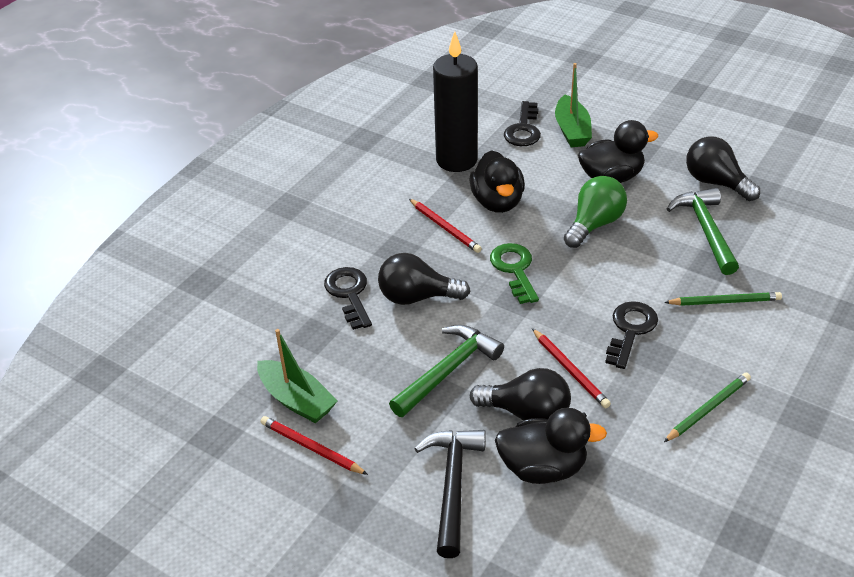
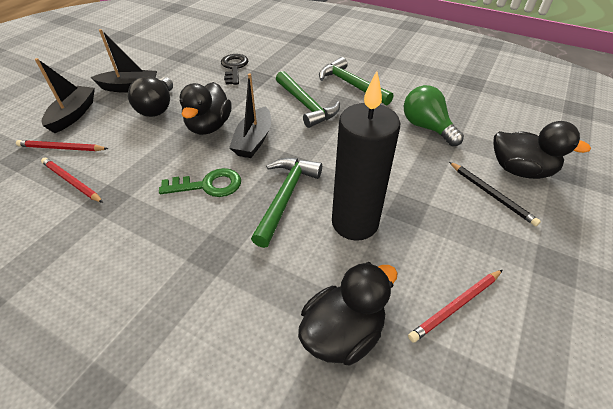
black boat: none = 0 -> [35,58,95,133] [91,29,157,93] [229,73,271,158] = 3
black hammer: [414,430,486,558] = 1 -> none = 0
black key: [324,267,372,330] [504,101,541,146] [605,301,658,369] = 3 -> [221,54,248,85] = 1
black light bulb: [378,253,470,305] [470,368,571,420] [686,136,760,201] = 3 -> [128,76,173,117] = 1
black pencil: none = 0 -> [449,162,541,226] = 1
green boat: [257,329,337,423] [555,63,592,147] = 2 -> none = 0
green hammer: [389,325,504,417] [667,188,739,275] = 2 -> [251,158,322,248] [276,71,340,128] [319,57,394,105] = 3
green pencil: [664,292,782,306] [664,372,751,442] = 2 -> none = 0

